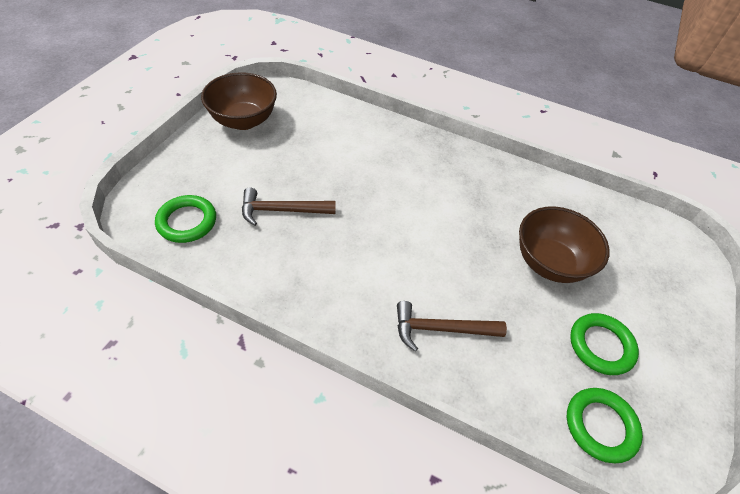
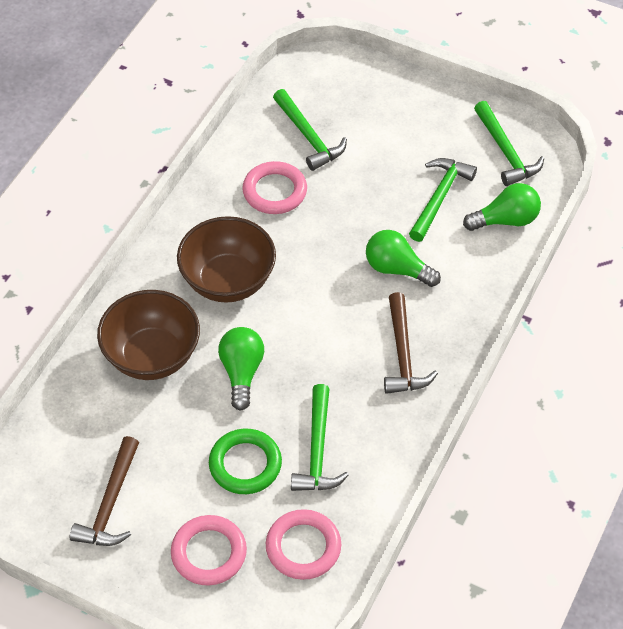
green hammer: none = 0 -> [273,89,347,171] [291,384,349,491] [409,158,477,242] [474,101,544,186] = 4
green light bulb: none = 0 -> [218,327,264,411] [366,230,441,287] [463,183,541,231] = 3
green ring: [155,195,216,243] [567,388,643,463] [570,313,639,375] = 3 -> [209,428,282,494] = 1
pink ring: none = 0 -> [171,515,247,585] [242,161,307,214] [266,509,341,580] = 3

